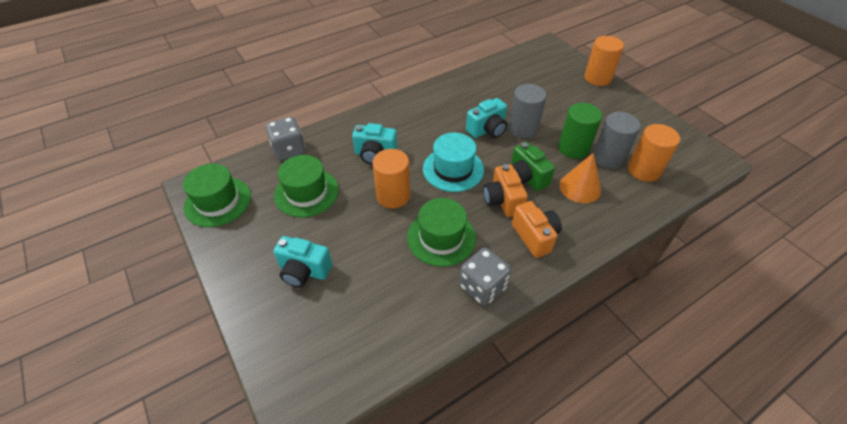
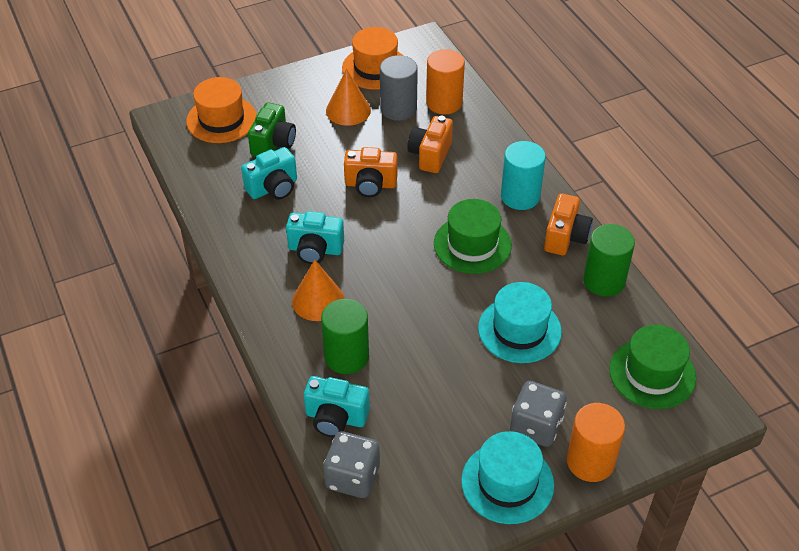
green cylinder: [558,103,602,159] = 1 -> [321,299,369,374] [583,224,635,297] = 2
green hat: [183,164,251,227] [274,155,339,217] [407,198,476,267] = 3 -> [434,199,512,274] [609,325,696,409] = 2
grey cylinder: [508,84,547,138] [593,112,641,169] = 2 -> [380,55,418,121] = 1
orange camera: [483,164,528,217] [512,201,562,258] = 2 -> [344,147,397,197] [407,116,453,173] [544,193,593,255] = 3
orange cone: [560,153,601,203] = 1 -> [292,260,344,321] [326,69,371,126] = 2
orange cylinder: [372,149,410,209] [584,36,624,86] [628,124,680,182] = 3 -> [426,49,465,114] [567,403,625,482] = 2
orange hat: none = 0 -> [186,77,257,143] [342,27,403,90] = 2
turquoise cylinder: none = 0 -> [501,141,546,210] = 1
turquoise hat: [423,133,484,192] = 1 -> [461,431,554,524] [478,282,562,363] = 2

